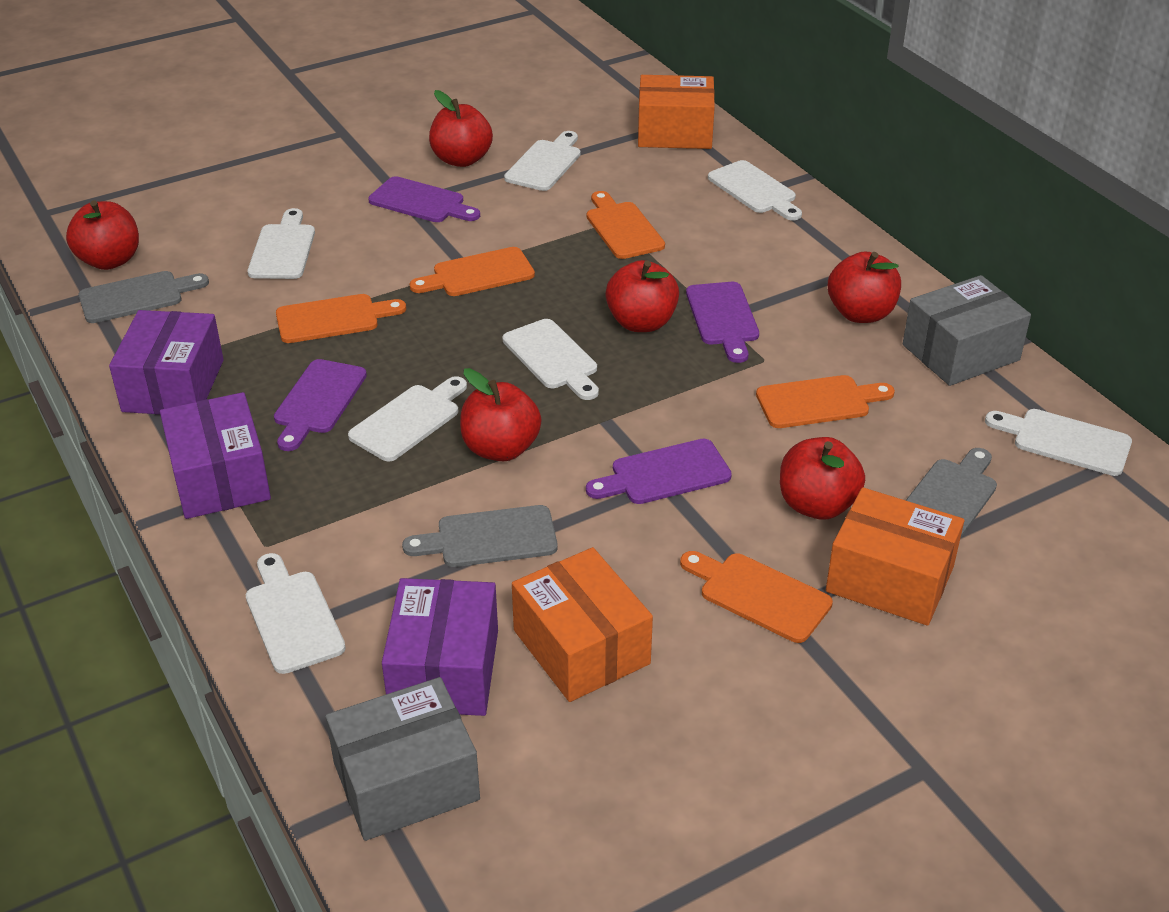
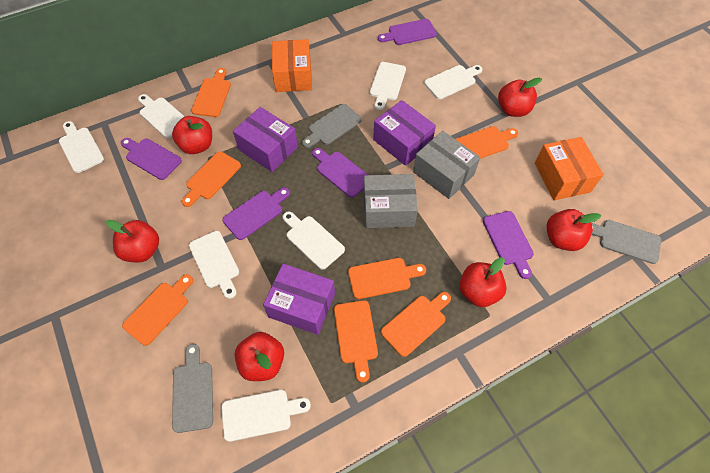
orange box: [512,547,653,702] [638,75,715,149] [826,487,964,626] = 3 -> [272,39,312,92] [535,137,604,200] = 2
orange cutting board: [276,294,406,343] [409,247,535,296] [587,191,665,259] [680,551,833,643] [756,375,895,428] = 5 -> [122,274,193,346] [182,151,241,207] [191,68,231,117] [334,300,378,382] [348,258,426,299] [381,292,451,357] [456,126,518,159] = 7
purple cutting board: [274,359,367,451] [368,176,480,222] [586,439,732,504] [686,282,759,363] = 4 -> [121,138,182,180] [223,187,290,240] [312,148,368,198] [378,19,437,45] [483,211,534,279] = 5

